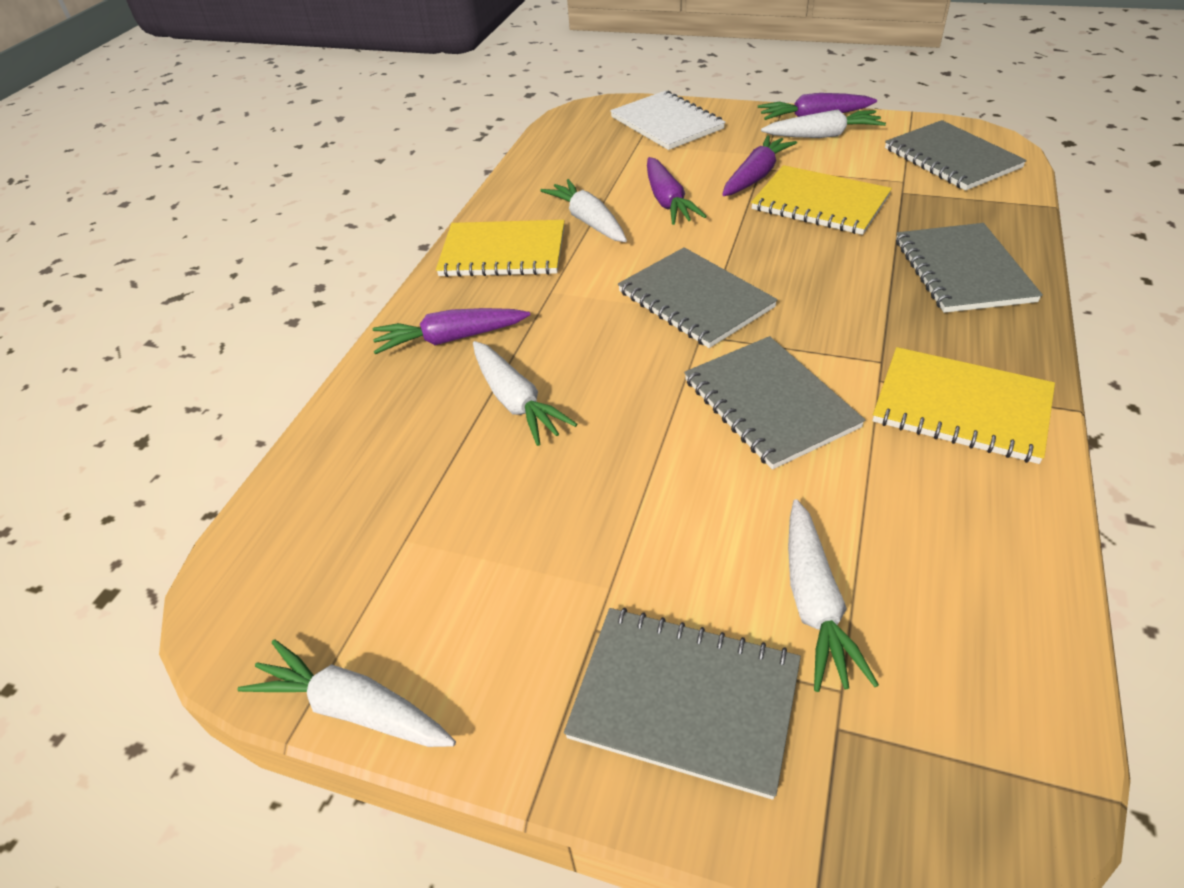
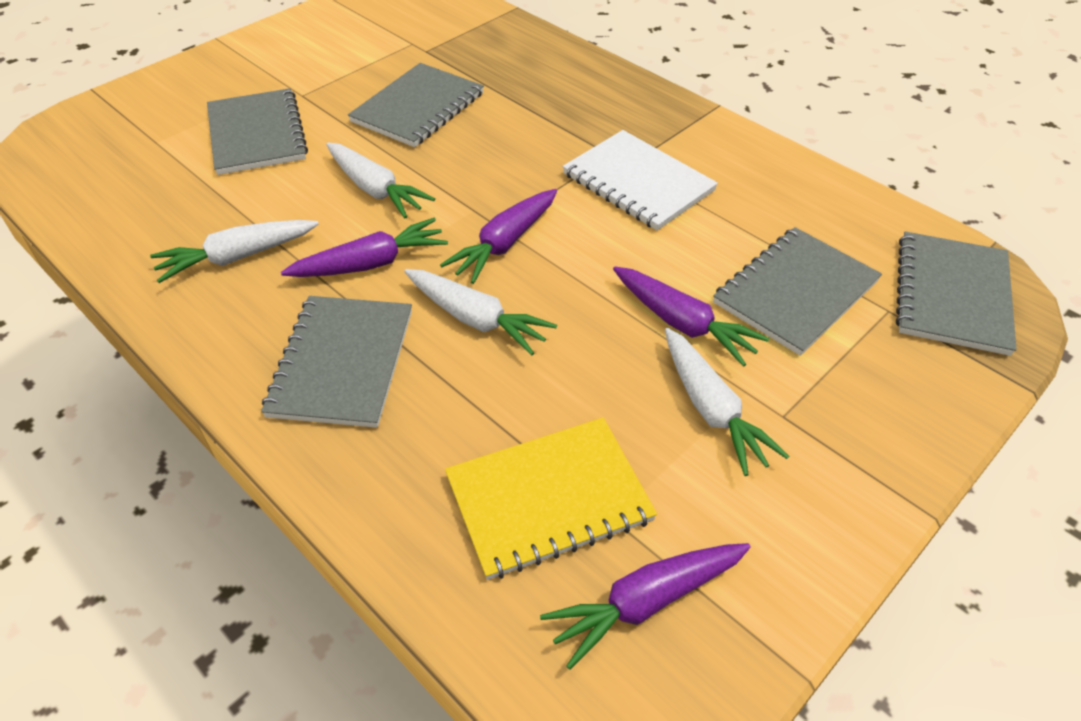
white carrot: [237,639,456,747] [473,341,577,446] [540,179,627,242] [761,109,886,138] [788,499,879,692] = 5 -> [150,220,319,283] [326,142,435,218] [404,269,557,355] [665,328,789,476] = 4
yellow notebook: [436,220,565,277] [751,165,892,235] [872,347,1055,464] = 3 -> [445,418,657,580] = 1

